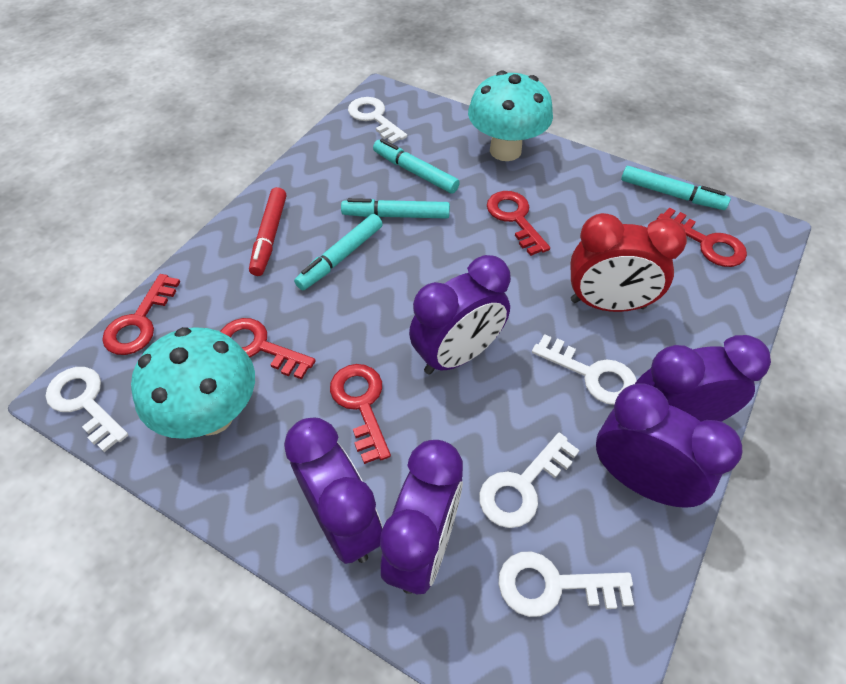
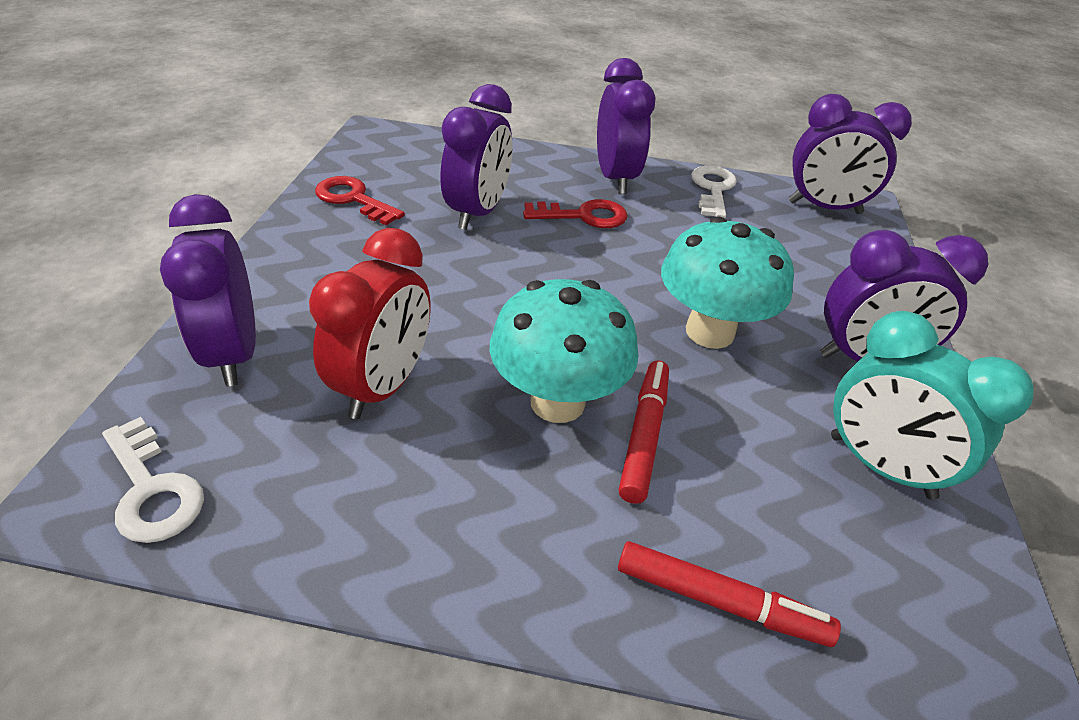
red key: [102,274,180,355] [220,318,316,379] [330,364,391,464] [487,191,550,256] [657,207,747,267] = 5 -> [315,176,405,225] [523,199,627,228] = 2
red marker: [249,187,286,276] = 1 -> [618,541,841,647] [619,360,669,504] = 2
turquoise clock: none = 0 -> [831,311,1034,500] = 1
turquoise marker: [294,214,383,290] [341,198,450,219] [373,139,460,193] [621,166,731,210] = 4 -> none = 0
white key: [46,367,128,452] [348,97,407,144] [479,433,580,528] [498,551,634,617] [532,334,637,405] = 5 -> [102,417,204,543] [691,165,737,218] = 2

